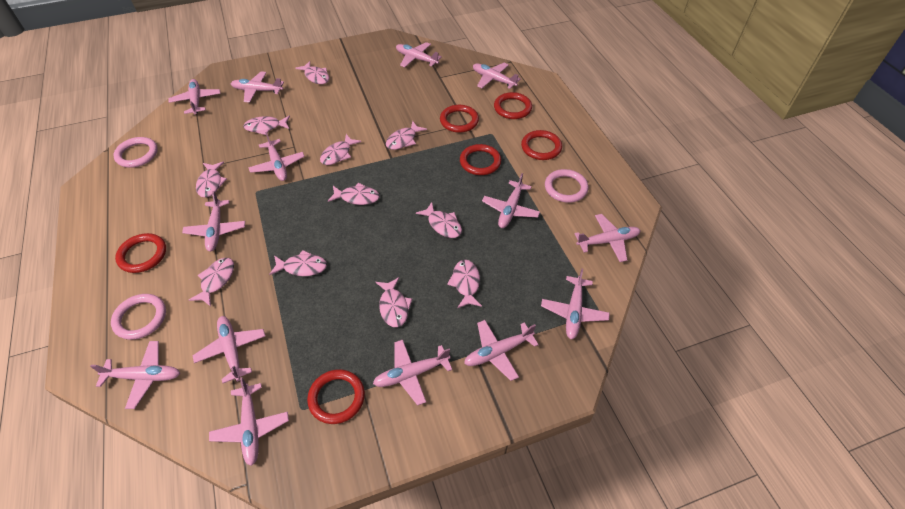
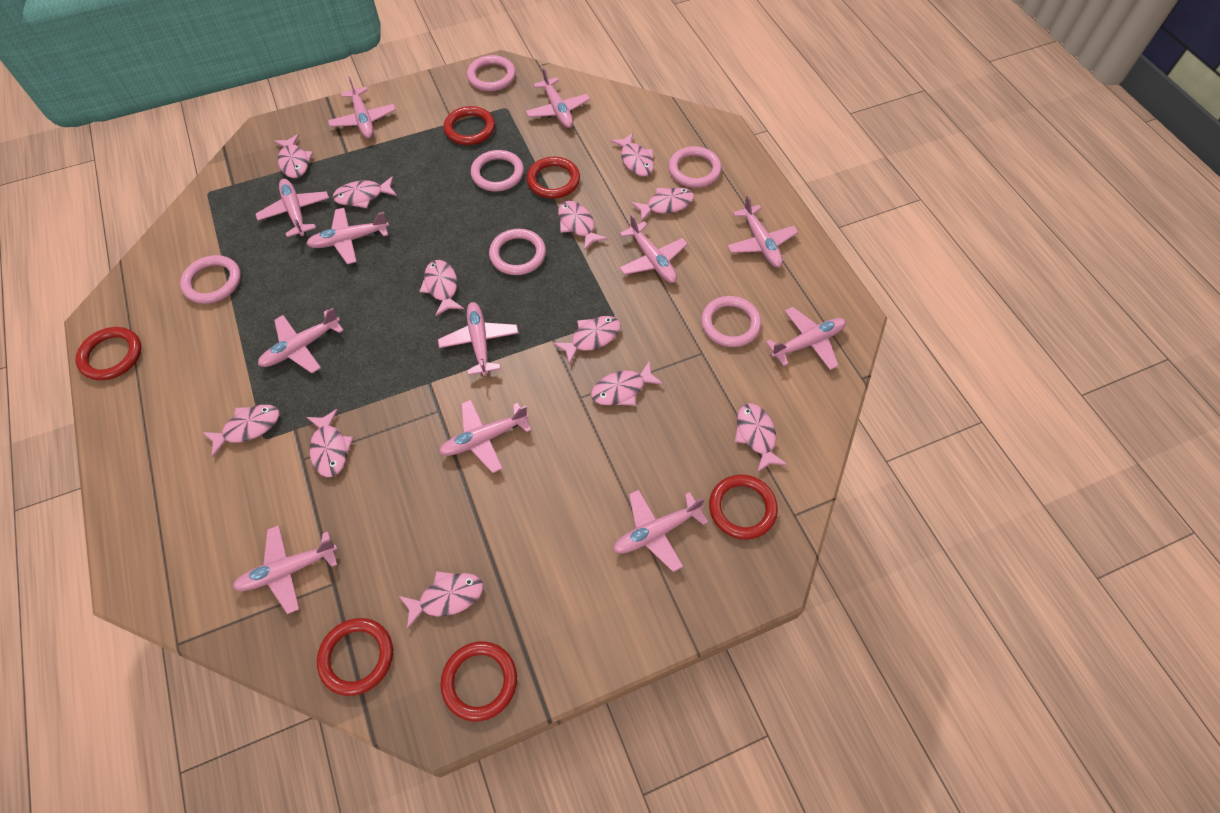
pink fish: [189,258,234,306] [196,162,227,198] [243,116,290,135] [269,250,327,276] [296,61,329,84] [320,134,361,165] [328,183,380,205] [376,277,412,327] [386,121,427,150] [416,202,462,238] [447,260,482,308] = 11 -> [202,405,280,458] [274,134,313,178] [306,409,354,477] [333,176,397,208] [399,571,483,630] [419,260,464,316] [553,316,621,365] [558,201,608,251] [591,360,663,406] [610,133,654,176] [631,187,694,222] [735,403,788,473] = 12
pink plane: [90,341,180,409] [169,79,220,114] [182,191,245,251] [192,316,265,383] [209,377,289,466] [231,71,284,103] [248,132,305,181] [373,340,452,406] [396,42,442,67] [464,320,539,381] [473,63,521,89] [482,173,540,228] [541,269,610,339] [575,214,641,262] = 14 -> [232,525,338,614] [256,179,329,237] [258,308,344,373] [306,208,389,264] [328,77,396,139] [438,302,518,376] [439,400,532,473] [525,67,590,128] [613,490,708,572] [619,214,688,283] [727,196,798,268] [766,307,846,370] = 12
pink ring: [111,294,166,340] [113,137,158,168] [545,169,588,203] = 3 -> [180,255,241,304] [467,55,516,91] [471,150,524,191] [489,229,546,275] [669,146,722,188] [701,296,761,347] = 6

